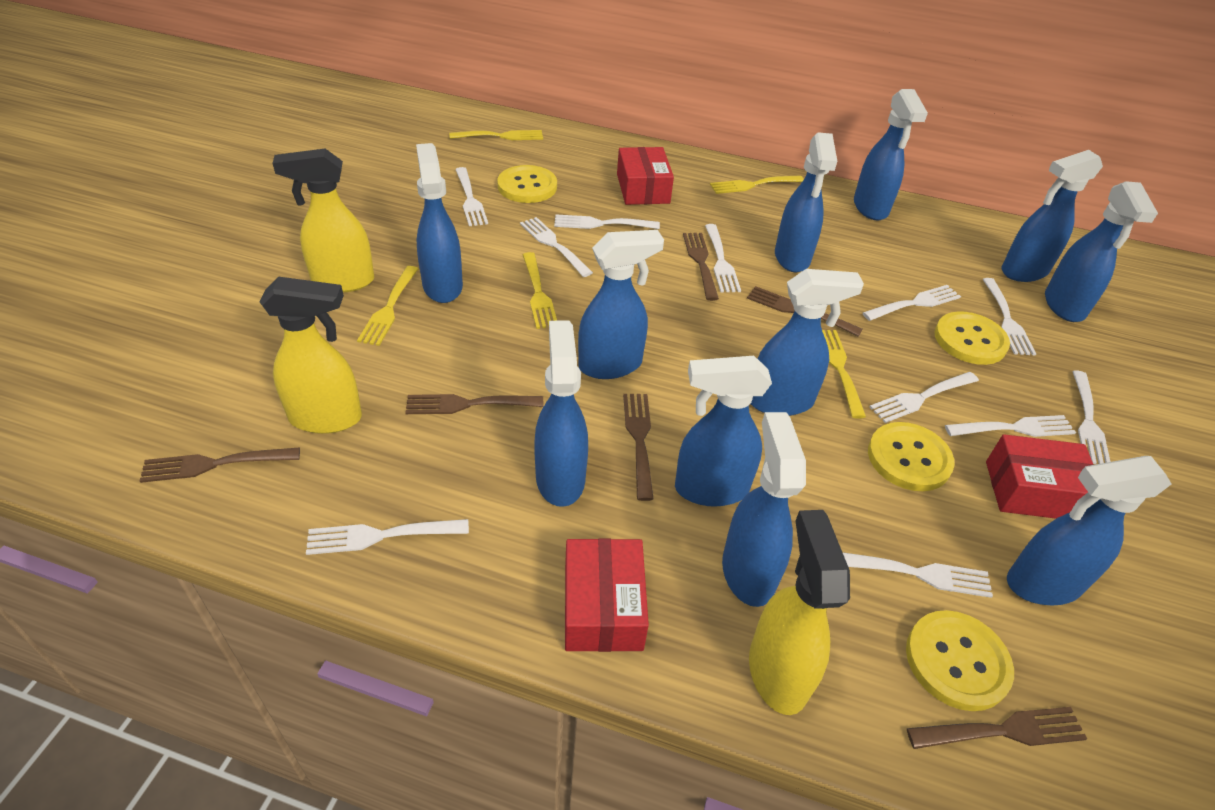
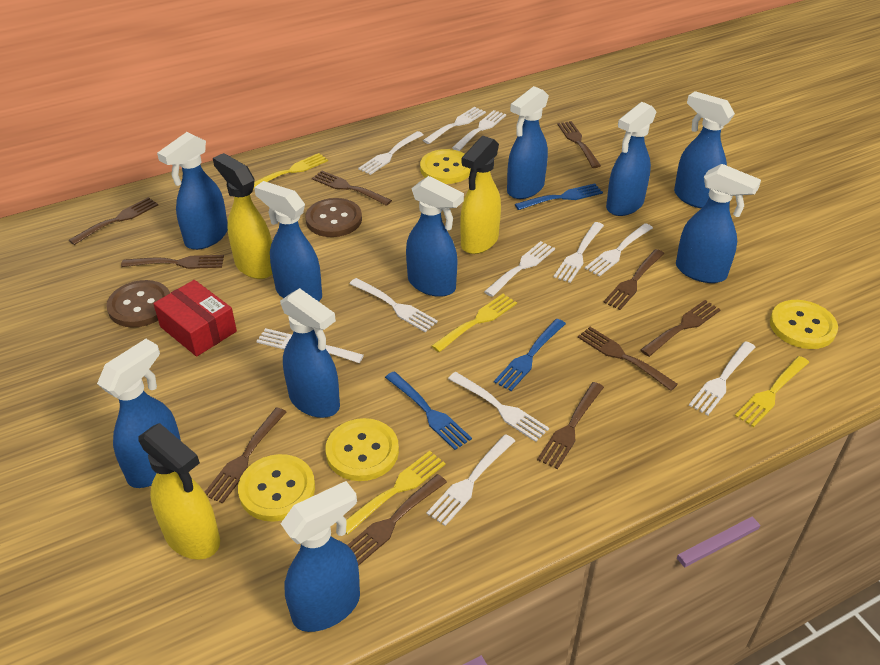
blue fork: none = 0 -> [385,371,472,450] [494,319,566,391] [515,183,603,210] = 3
blue spray bottle: [416,143,463,303] [534,320,588,507] [578,230,664,379] [675,356,772,507] [722,412,806,607] [750,269,864,416] [775,132,837,272] [854,89,928,221] [1002,150,1103,282] [1007,456,1171,605] [1045,181,1158,322] = 11 -> [97,339,181,488] [157,132,228,250] [254,181,322,301] [280,288,340,418] [281,481,360,632] [406,176,464,297] [507,86,549,199] [606,102,657,216] [674,91,735,208] [676,164,761,283] = 10
brown button: none = 0 -> [106,280,170,328] [305,198,362,237] = 2
brown fork: [140,447,300,483] [405,394,543,414] [623,394,654,501] [683,233,719,301] [747,286,863,337] [907,707,1087,749] = 6 -> [69,197,158,245] [121,255,224,269] [205,407,287,504] [312,171,392,206] [347,474,447,566] [537,382,604,469] [557,121,601,168] [578,327,678,391] [603,249,664,310] [640,300,721,357] = 10
red box: [565,538,649,652] [617,147,674,205] [986,434,1093,519] = 3 -> [153,280,237,357] = 1
yellow fork: [357,266,418,346] [449,130,543,140] [523,252,557,329] [710,175,804,194] [822,330,866,419] = 5 -> [253,153,328,190] [346,451,446,535] [432,294,517,352] [735,356,809,427] = 4

